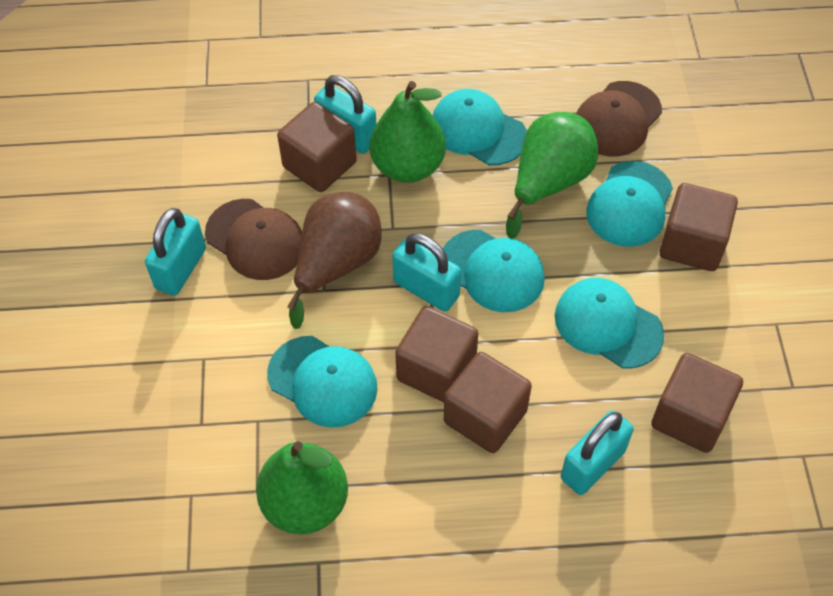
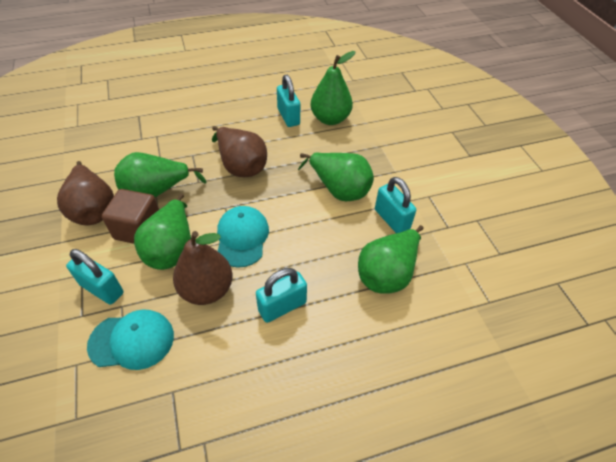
brown cap: [205,199,302,280] [576,81,662,156] = 2 -> none = 0
brown cube: [277,102,357,192] [395,306,478,403] [444,352,532,453] [651,353,743,453] [660,183,738,271] = 5 -> [102,189,159,244] = 1
brown pear: [287,192,382,329] = 1 -> [57,161,114,225] [173,231,233,305] [212,126,267,177] = 3
green pear: [256,441,348,534] [370,81,446,183] [506,112,598,239] = 3 -> [114,152,207,197] [134,193,191,270] [298,152,374,201] [311,51,356,125] [358,225,424,294] = 5
turquoise cap: [267,336,378,428] [432,89,527,165] [443,230,545,312] [555,278,664,368] [586,161,673,247] = 5 -> [87,309,174,370] [217,206,269,268] = 2

